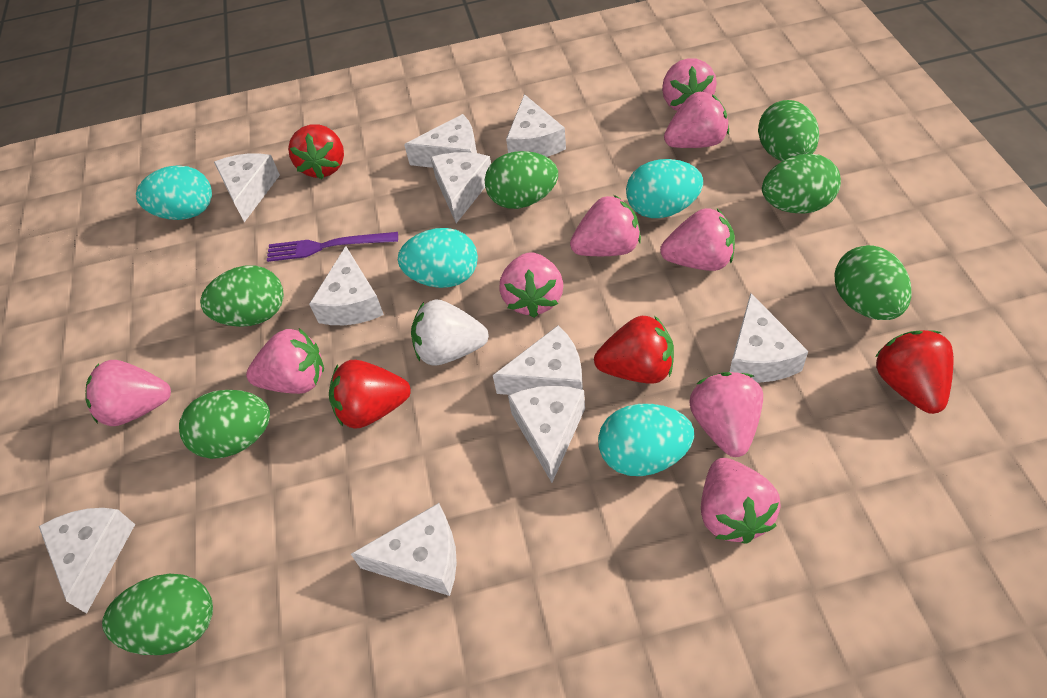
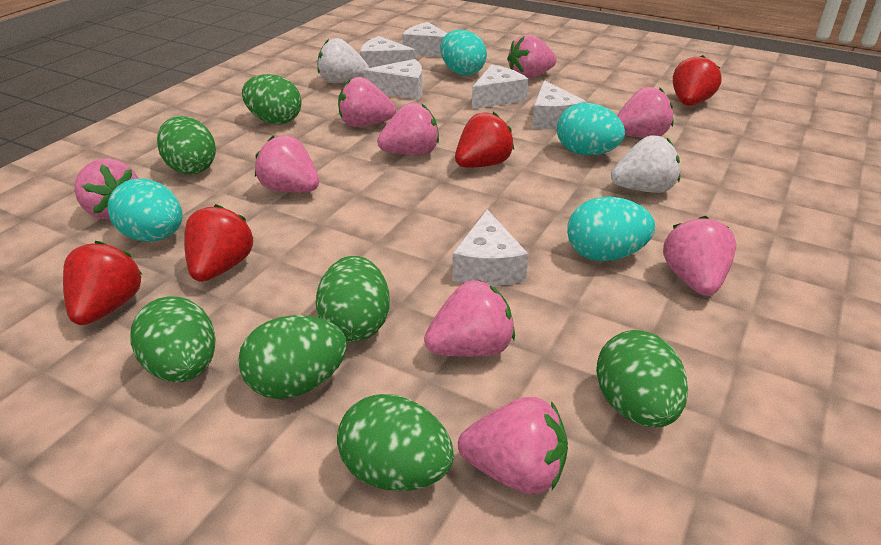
purple fork: [267,232,398,262] = 1 -> none = 0
white cheese: [39,508,135,614] [214,153,280,222] [309,246,384,325] [351,503,457,596] [404,114,477,168] [431,152,491,223] [493,325,583,395] [506,94,566,157] [508,386,585,483] [730,293,808,383] = 10 -> [360,36,416,68] [363,59,422,100] [402,22,447,57] [452,210,528,286] [472,65,528,109] [532,80,586,129] = 6
white strawberry: [411,300,489,366] = 1 -> [317,38,369,83] [611,136,680,193] = 2

